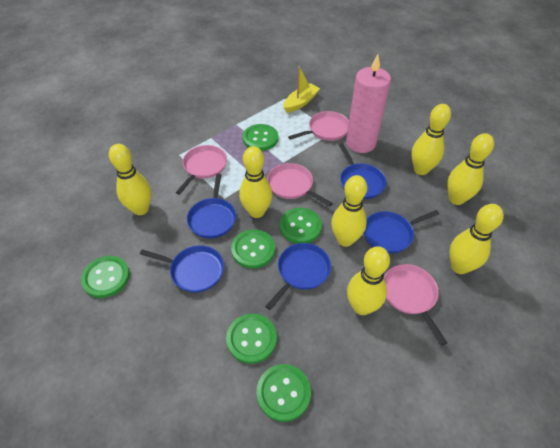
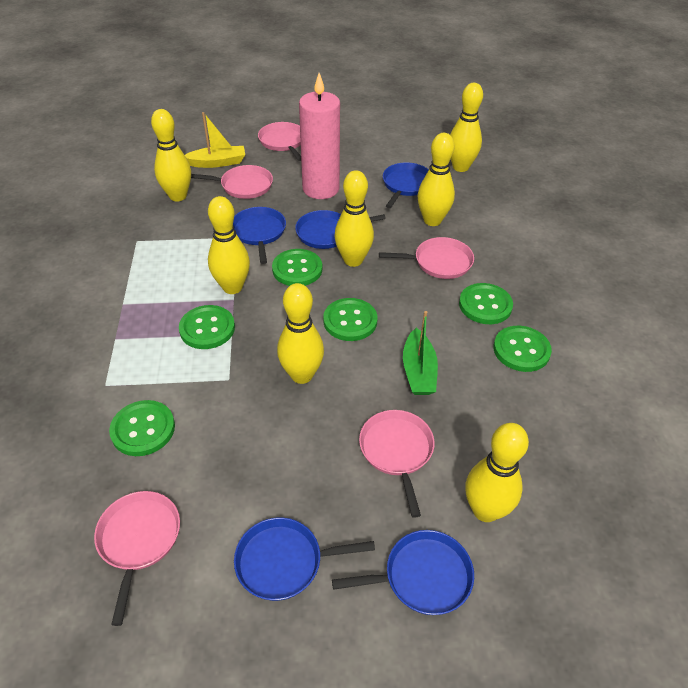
green boat: none = 0 -> [403,311,438,395] = 1
pink pan: [176,145,227,194] [267,163,333,207] [288,111,349,141] [384,264,447,345] = 4 -> [94,491,180,626] [191,165,273,199] [258,122,301,161] [359,410,435,518] [379,237,474,279] = 5

